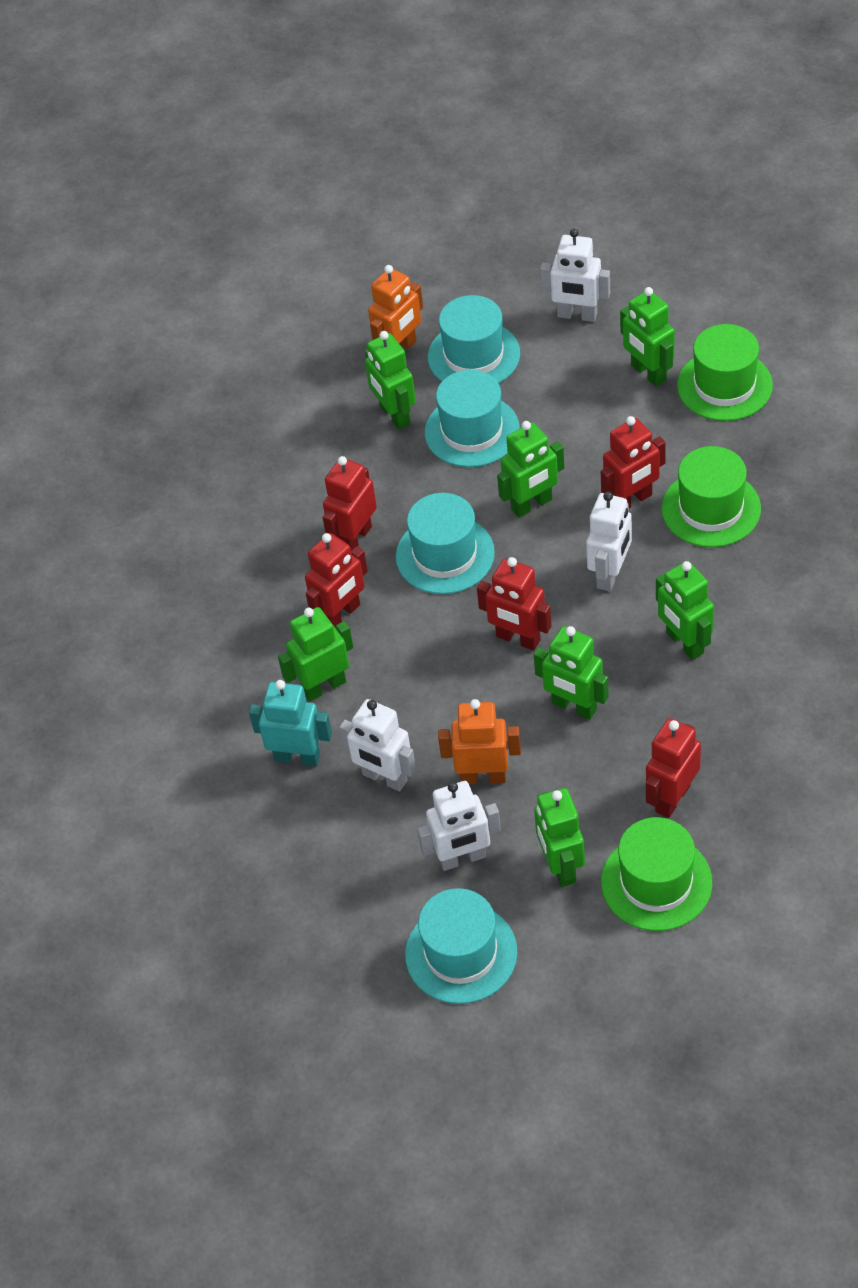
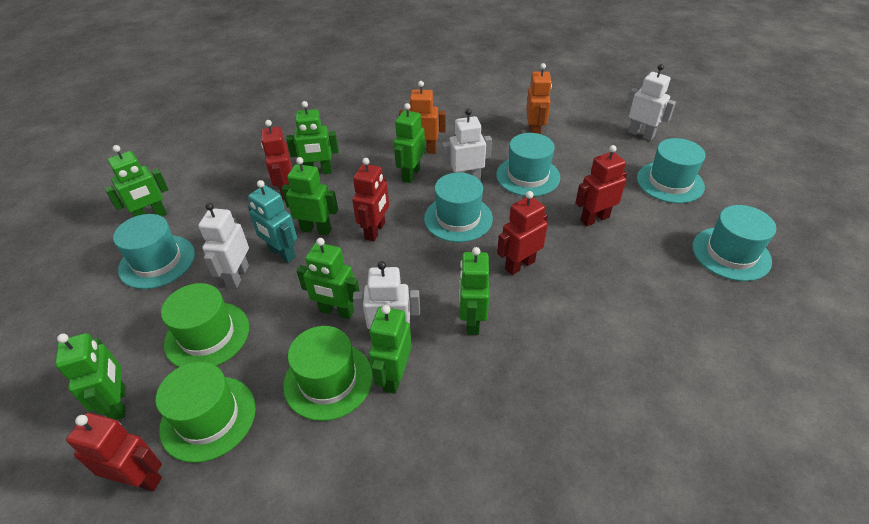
green robot: [278,607,353,702] [365,331,416,430] [497,421,565,518] [534,626,609,720] [534,788,585,887] [620,287,675,387] [656,561,714,660] = 7 -> [55,333,126,420] [105,145,169,217] [282,157,338,235] [286,101,339,174] [297,238,360,319] [369,305,412,394] [393,103,425,183] [459,247,489,335] = 8
turquoise hat: [396,493,495,594] [405,888,517,1004] [425,370,520,467] [428,295,520,384] = 4 -> [113,214,195,289] [424,172,493,242] [496,133,560,196] [637,138,705,203] [692,205,776,281] = 5

